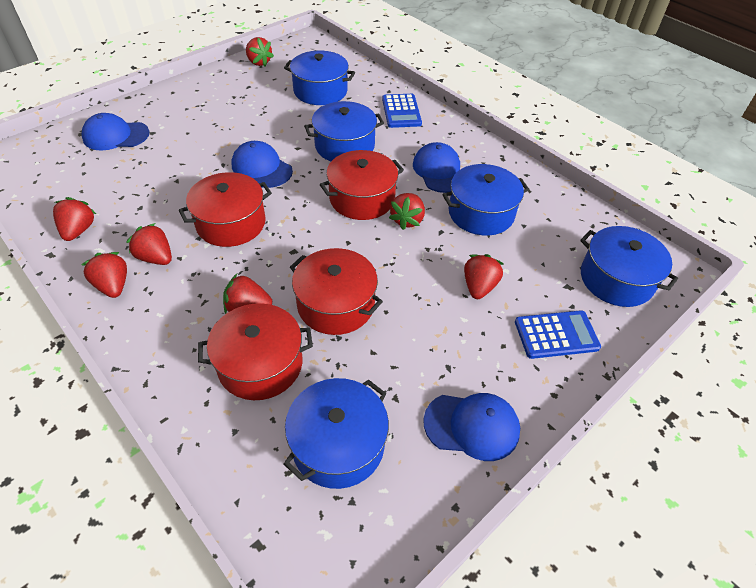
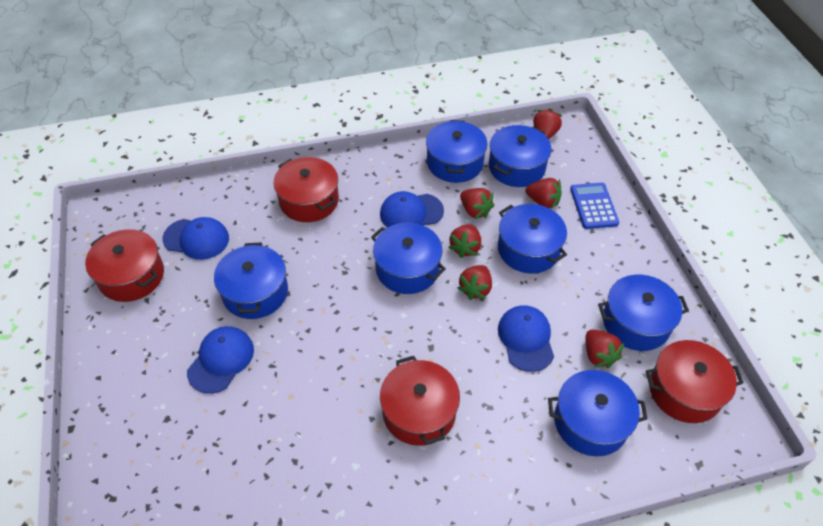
blue calculator: [382,94,422,128] [515,310,601,359] = 2 -> [570,183,619,229] = 1
blue pot: [284,51,355,105] [284,378,389,489] [304,101,384,161] [442,164,529,235] [580,226,678,307] = 5 -> [214,242,288,319] [371,223,446,294] [426,120,488,183] [489,125,552,187] [498,204,567,274] [548,370,648,456] [598,275,689,351] = 7
red strawberry: [53,197,96,241] [81,252,127,298] [127,223,172,265] [223,274,272,314] [246,37,274,67] [389,193,425,230] [464,254,504,299] = 7 -> [448,224,481,258] [458,265,492,300] [460,188,494,219] [526,178,562,209] [533,109,562,139] [585,330,624,368] = 6

